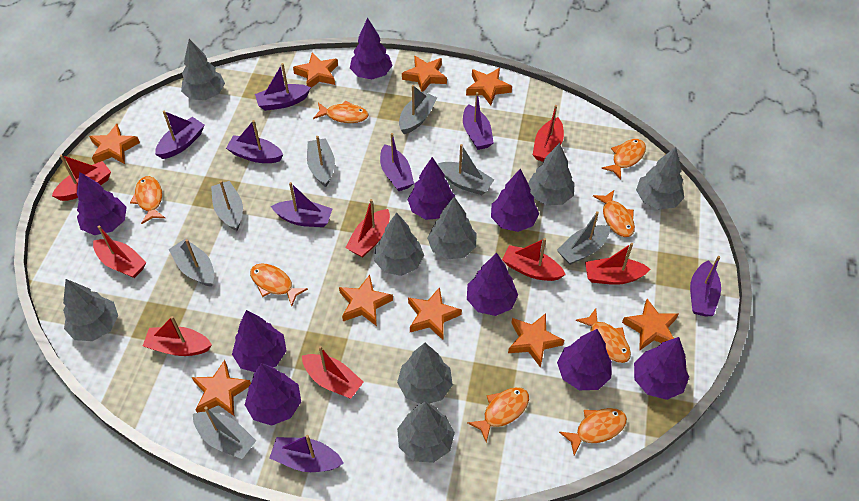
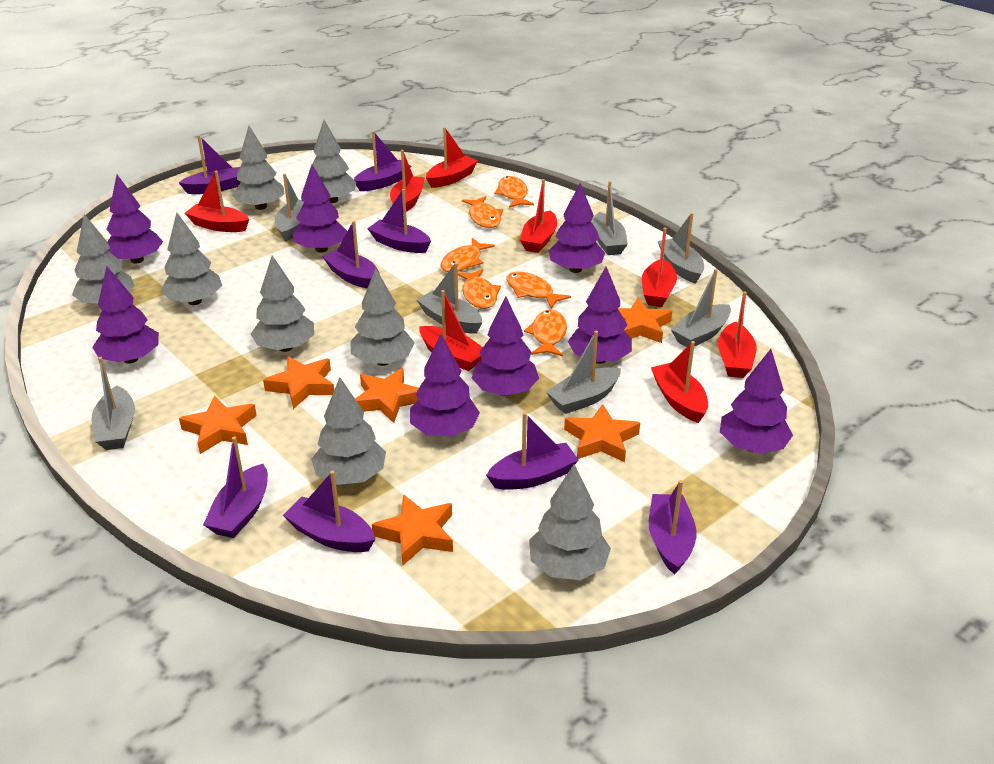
orange fish: [130,176,165,224] [250,263,308,306] [313,101,369,123] [467,387,529,442] [559,408,627,455] [576,308,631,363] [593,190,635,237] [601,139,646,180] = 8 -> [440,238,495,272] [458,269,501,309] [462,196,503,228] [494,176,534,208] [506,272,571,308] [524,310,567,356] = 6
orange star: [89,124,140,164] [192,360,251,416] [293,52,338,88] [339,275,393,326] [402,56,447,92] [408,287,462,340] [466,68,512,105] [508,313,565,368] [622,299,679,351] = 9 -> [179,396,257,454] [263,356,334,409] [355,368,419,423] [372,494,453,566] [564,404,640,462] [618,298,672,343] = 6
purple tree: [77,172,127,235] [232,310,287,372] [245,363,301,425] [350,18,393,79] [407,157,455,220] [467,253,518,316] [491,168,539,232] [557,329,612,390] [634,337,689,400] = 9 -> [92,267,159,364] [107,175,163,264] [293,165,347,253] [410,334,480,437] [472,296,539,396] [548,183,605,273] [568,267,632,364] [720,349,793,454] = 8

